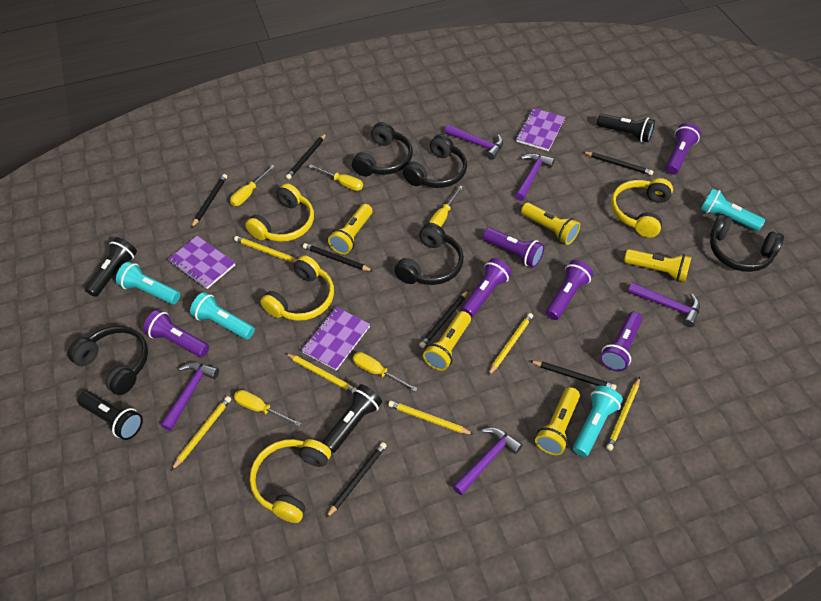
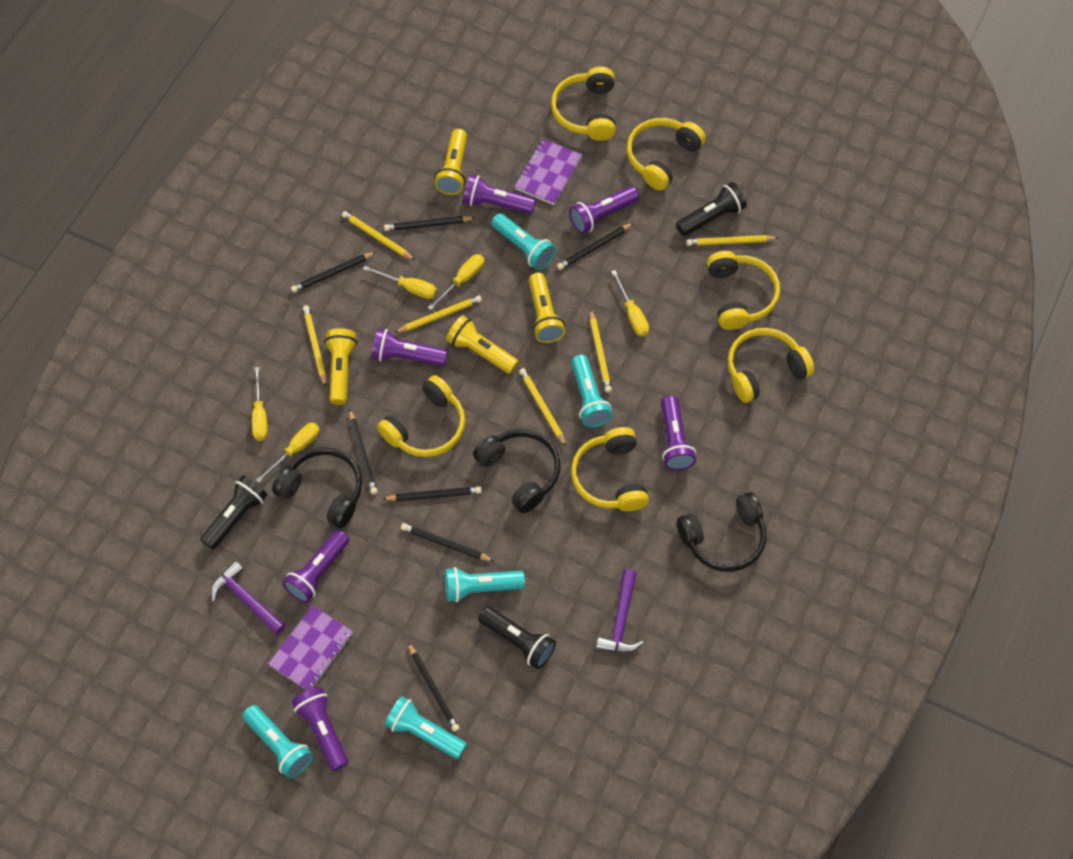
black flashlight: [78,391,143,440] [85,237,137,297] [322,384,382,453] [597,114,655,143] = 4 -> [201,475,267,550] [478,606,556,669] [676,182,747,236] = 3
black headphones: [68,326,148,395] [352,122,413,177] [394,223,464,285] [403,134,467,188] [710,214,784,272] = 5 -> [272,447,362,528] [473,429,560,513] [677,492,766,572] = 3
purple hammer: [161,362,219,431] [445,125,503,160] [452,427,523,495] [515,153,555,201] [628,282,700,327] = 5 -> [211,561,286,635] [596,569,644,653] = 2
purple notebook: [168,236,235,289] [301,307,370,371] [516,108,565,151] = 3 -> [268,605,353,690] [514,139,583,205] = 2
turquoise flashlight: [116,262,180,304] [190,292,255,340] [573,385,623,457] [700,188,765,231] = 4 -> [242,705,313,779] [384,696,467,759] [445,567,525,602] [491,213,556,270] [571,355,613,427] = 5
yellow flashlight: [328,204,373,255] [423,311,471,371] [521,203,580,245] [535,387,580,455] [624,249,692,282] = 5 -> [324,328,358,405] [434,129,467,195] [446,316,519,374] [529,273,565,343] = 4
yellow headphones: [245,183,314,242] [250,439,331,523] [260,255,334,321] [611,178,673,238] = 4 -> [377,375,465,457] [551,67,616,141] [571,427,649,511] [627,118,706,190] [707,251,780,330] [728,328,814,403] = 6

